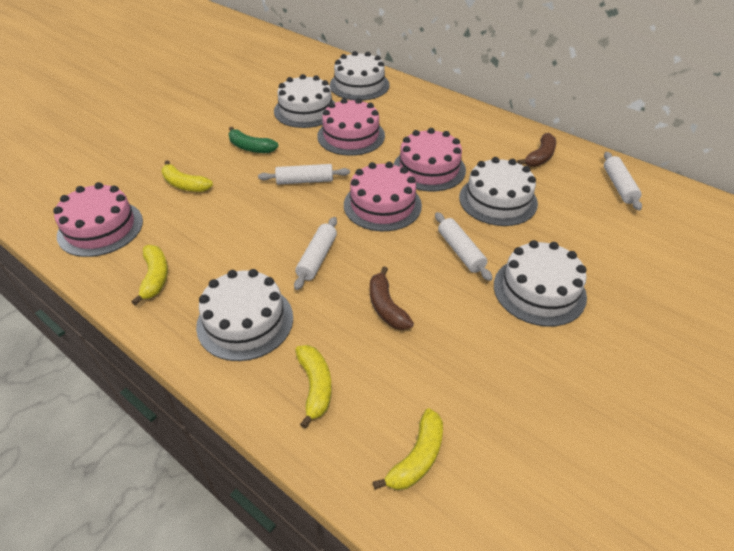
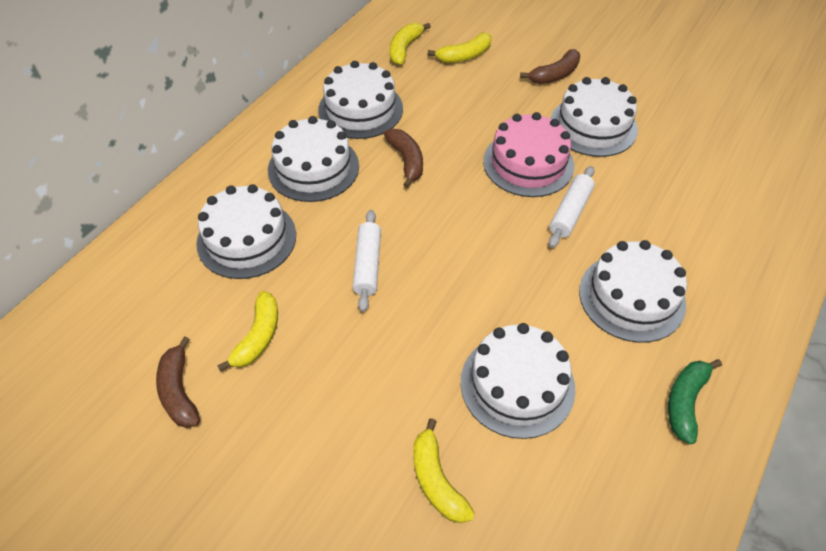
brown banana: [370,267,414,330] [517,133,556,167] = 2 -> [156,336,200,428] [384,129,423,188] [520,49,580,84] = 3
pink cake: [53,182,143,257] [317,98,385,156] [344,162,422,231] [393,128,466,192] = 4 -> [483,112,574,197] = 1
white cake: [196,269,293,361] [274,74,335,128] [330,51,390,100] [459,157,538,226] [494,240,587,327] = 5 -> [196,184,296,279] [268,116,359,202] [318,61,403,139] [461,323,576,439] [551,77,638,157] [579,240,687,343] = 6
white rolling pin: [258,164,350,185] [294,217,337,290] [435,212,492,281] [604,152,642,210] = 4 -> [353,210,381,312] [549,166,595,248] = 2

